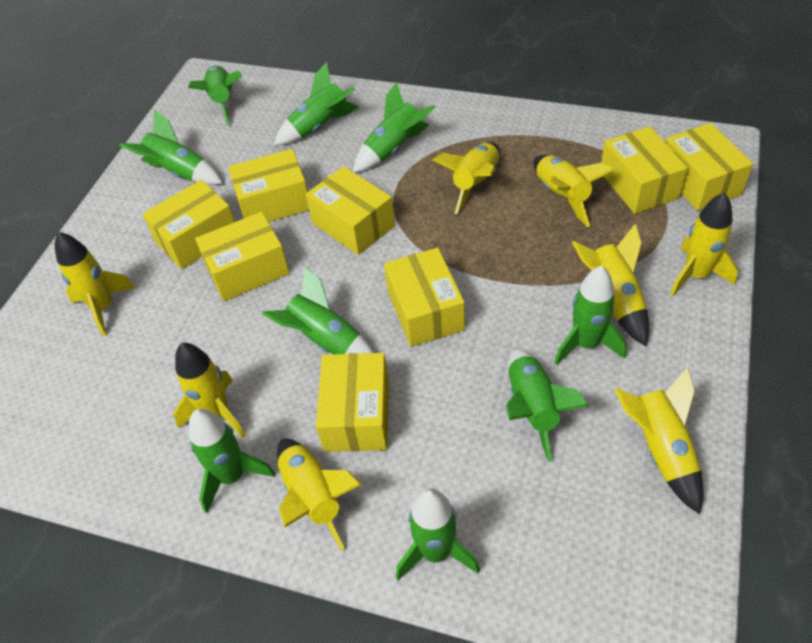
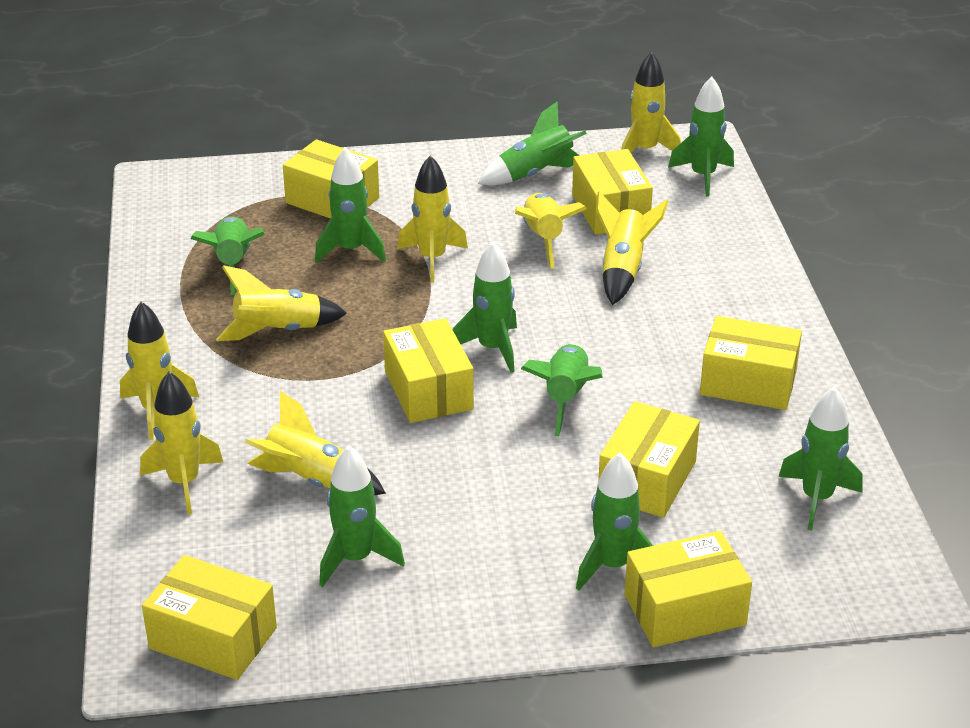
yellow box: [143,180,235,269] [195,212,290,301] [228,149,309,222] [306,166,395,255] [316,353,389,452] [384,248,465,347] [601,126,688,214] [665,123,753,211] = 8 -> [142,555,277,680] [283,139,379,218] [383,318,474,423] [572,149,653,235] [598,401,700,518] [625,531,752,647] [700,316,802,410] = 7

